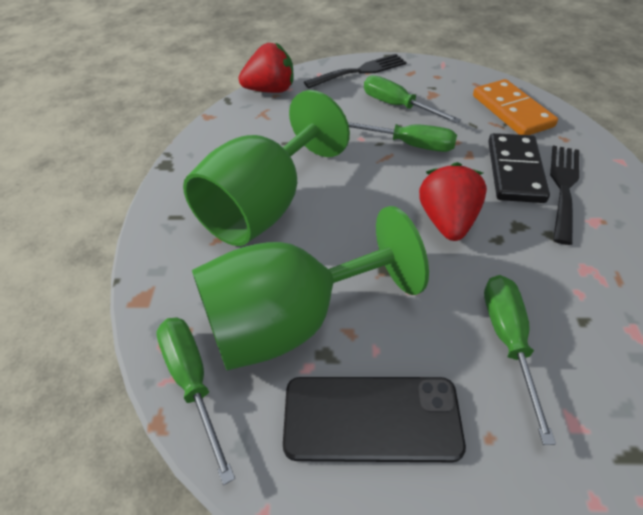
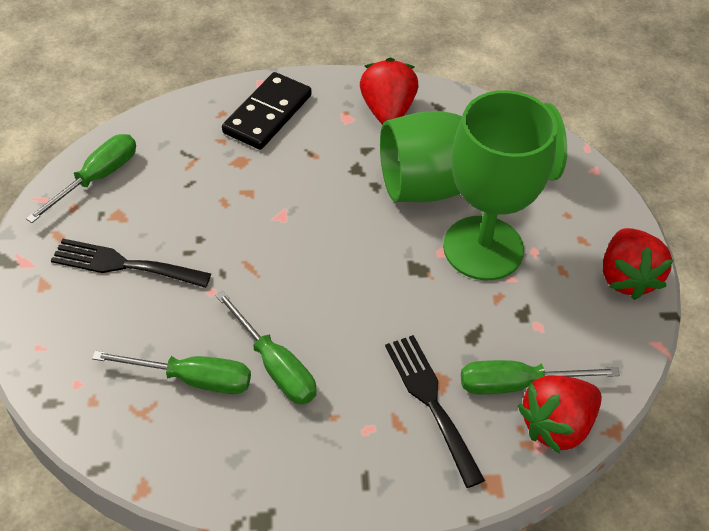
black phone: [283,377,466,462] = 1 -> none = 0
orange domino: [473,79,558,135] = 1 -> none = 0
red strawberry: [239,42,293,93] [419,162,487,241] = 2 -> [360,57,418,125] [518,375,602,454] [603,228,673,300] = 3

